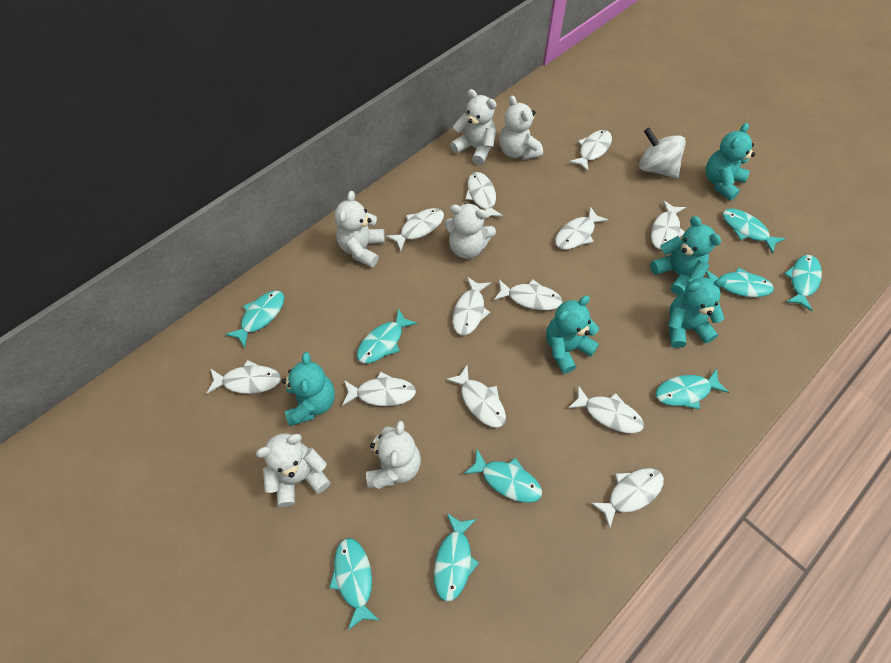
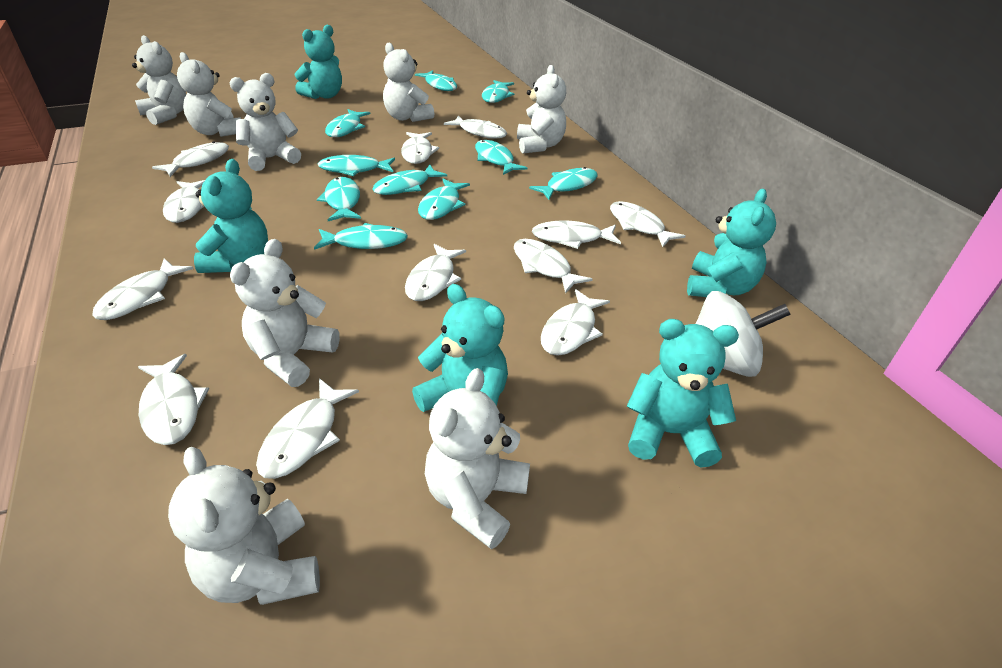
turquoise fish: [225,291,284,348] [329,538,379,630] [357,308,417,363] [434,513,479,602] [464,449,542,503] [656,369,729,409] [706,267,774,297] [722,209,785,254] [784,255,822,311] = 9 -> [314,223,408,250] [317,177,361,221] [318,155,395,176] [325,109,371,137] [372,165,447,195] [415,70,457,91] [418,179,470,220] [475,140,528,175] [482,80,514,103] [529,167,598,200] = 10
white teddy bear: [256,433,330,507] [335,191,385,267] [366,421,421,489] [444,203,496,259] [450,89,496,165] [499,96,543,160] = 6 -> [132,35,186,125] [168,447,320,605] [177,52,241,137] [230,73,301,171] [230,239,340,387] [383,43,434,122] [425,368,530,549] [517,65,566,154] = 8

